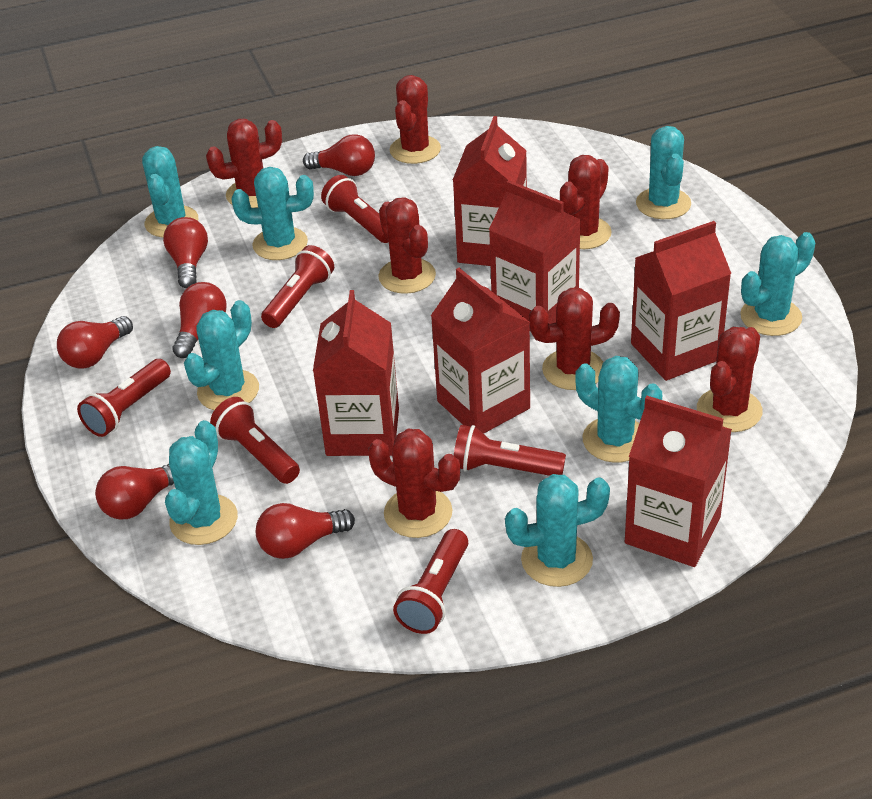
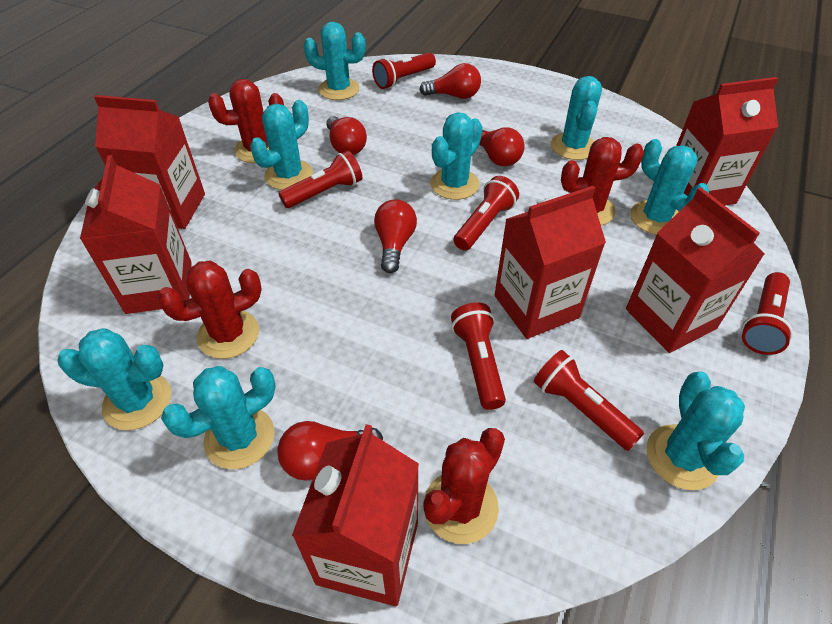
red cactus: [206,119,282,208] [368,429,460,538] [378,197,436,294] [389,75,441,164] [529,288,620,390] [560,155,612,249] [697,327,763,432] = 7 -> [158,261,262,359] [208,79,284,163] [423,428,505,544] [561,137,644,225] = 4
red light bulb: [57,316,133,369] [95,464,174,519] [163,217,208,288] [172,282,227,358] [256,503,355,559] [303,134,375,176] = 6 -> [277,421,383,481] [326,116,367,155] [374,199,417,273] [419,63,481,99] [479,127,525,166] = 5

